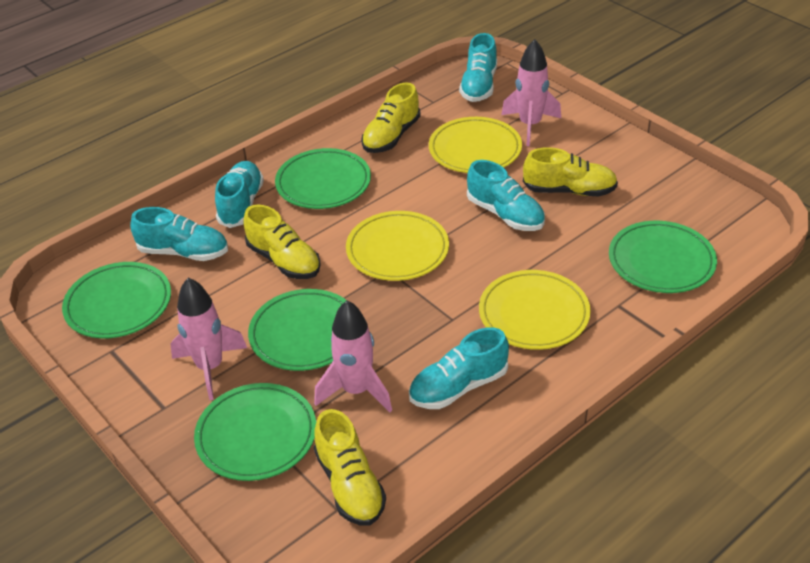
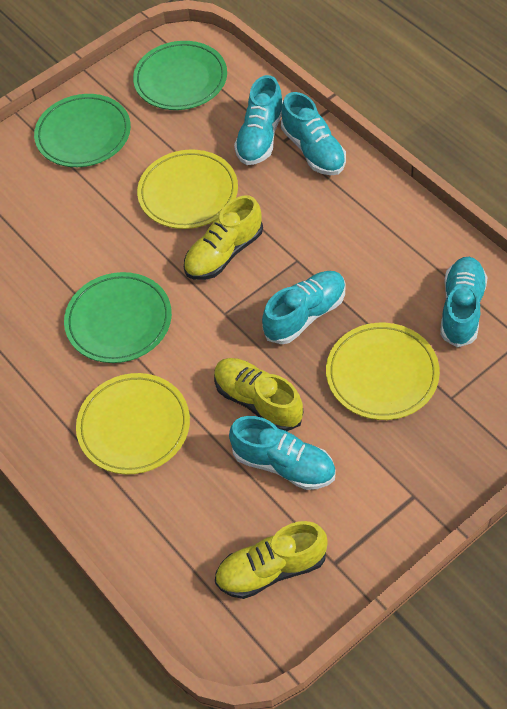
green plate: [62,262,171,338] [194,383,316,481] [248,289,347,371] [275,148,371,209] [609,221,717,293] = 5 -> [34,94,131,167] [64,272,172,363] [133,41,227,110] = 3
pink rocket: [170,278,247,400] [314,300,392,413] [501,39,561,146] = 3 -> none = 0
yellow shoe: [243,204,321,279] [314,409,386,526] [361,82,421,153] [523,147,618,196] = 4 -> [184,195,263,280] [214,358,303,431] [215,521,328,599] = 3

